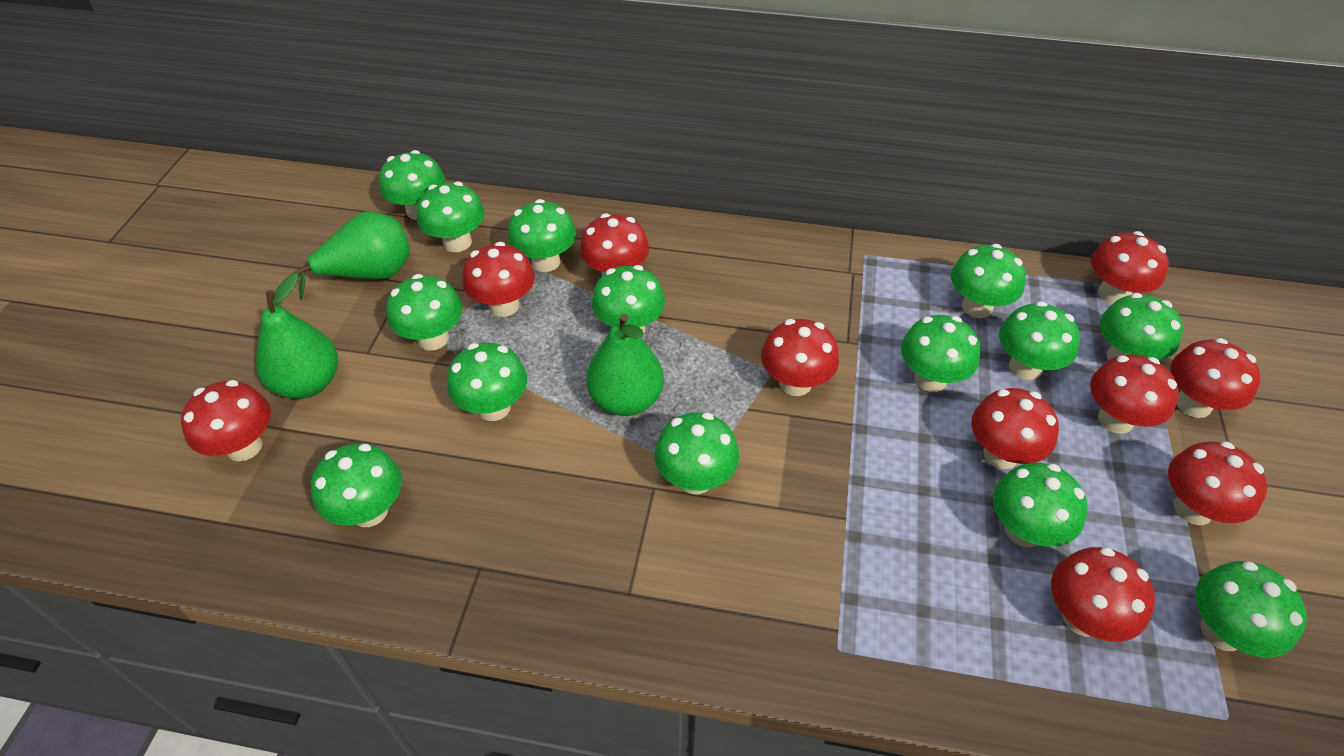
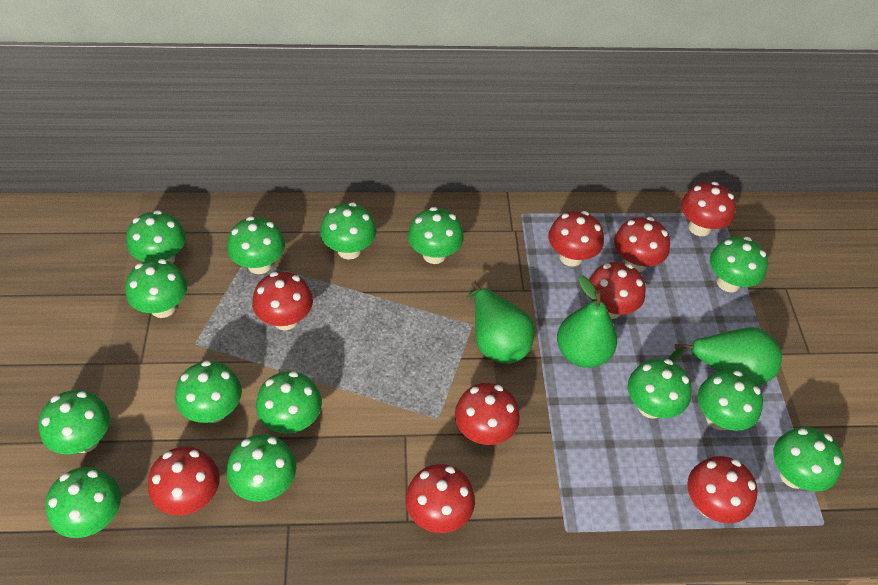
red mushroom: [181,380,271,462] [463,242,535,317] [580,213,649,276] [761,319,839,396] [971,388,1059,469] [1051,547,1155,642] [1090,354,1179,434] [1091,231,1169,304] [1168,442,1267,525] [1170,338,1261,418] = 10 -> [148,446,220,515] [252,272,313,330] [406,464,475,533] [455,383,520,445] [548,211,604,266] [589,262,646,319] [614,217,670,272] [681,182,736,236] [687,456,758,523] = 9

